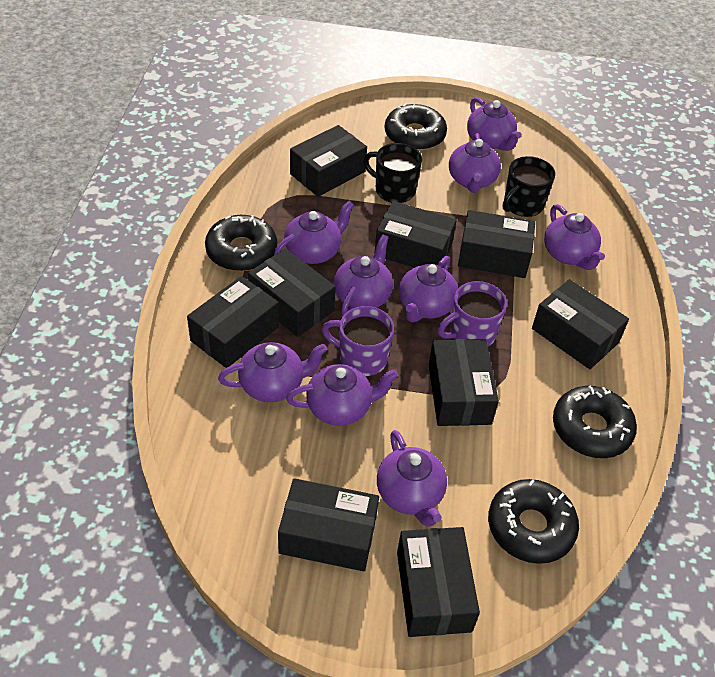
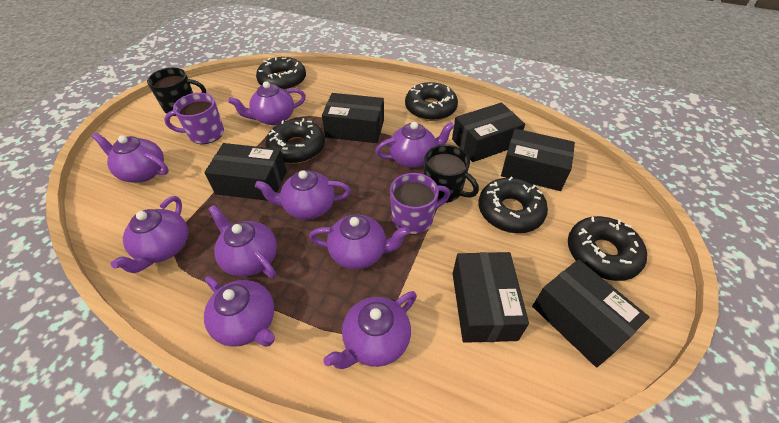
black box: [187,276,279,368] [248,248,336,337] [278,478,379,571] [290,125,367,197] [374,201,457,268] [397,527,480,637] [429,339,499,426] [458,210,535,278] [532,279,629,369] = 9 -> [205,143,287,201] [322,93,384,143] [452,103,525,162] [453,252,529,343] [501,129,575,191] [532,259,649,367] = 6
black donut: [205,215,277,271] [385,103,447,151] [488,479,579,564] [553,386,637,458] = 4 -> [256,57,306,91] [265,118,325,164] [405,82,458,121] [479,176,548,233] [568,216,647,281] = 5

